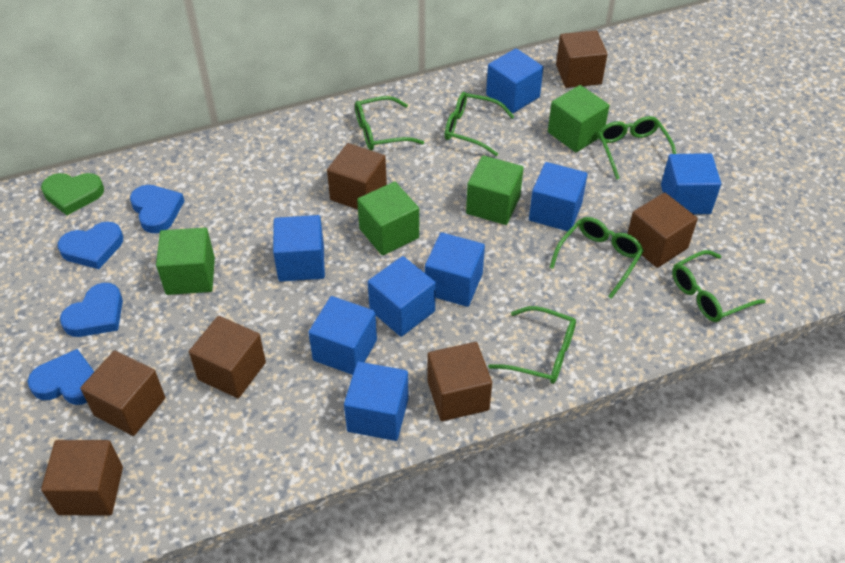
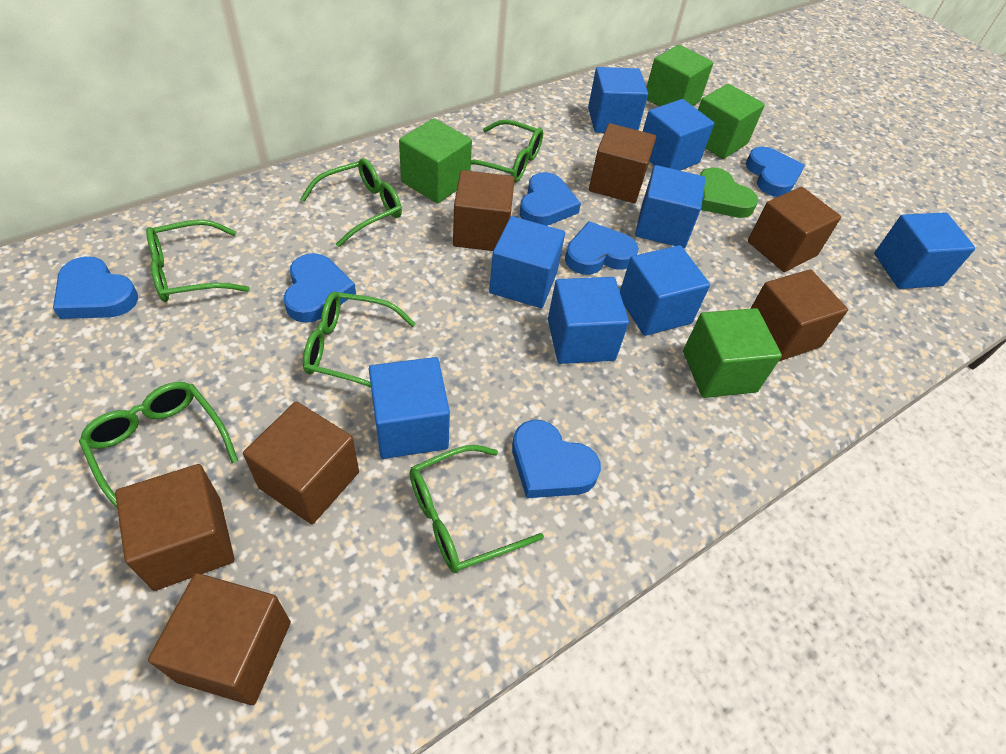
blue heart: [28,349,94,405] [58,222,123,269] [60,283,123,337] [130,185,184,233] = 4 -> [53,257,138,319] [284,253,356,323] [512,420,601,498] [520,172,581,226] [565,221,639,275] [746,147,805,197] = 6

